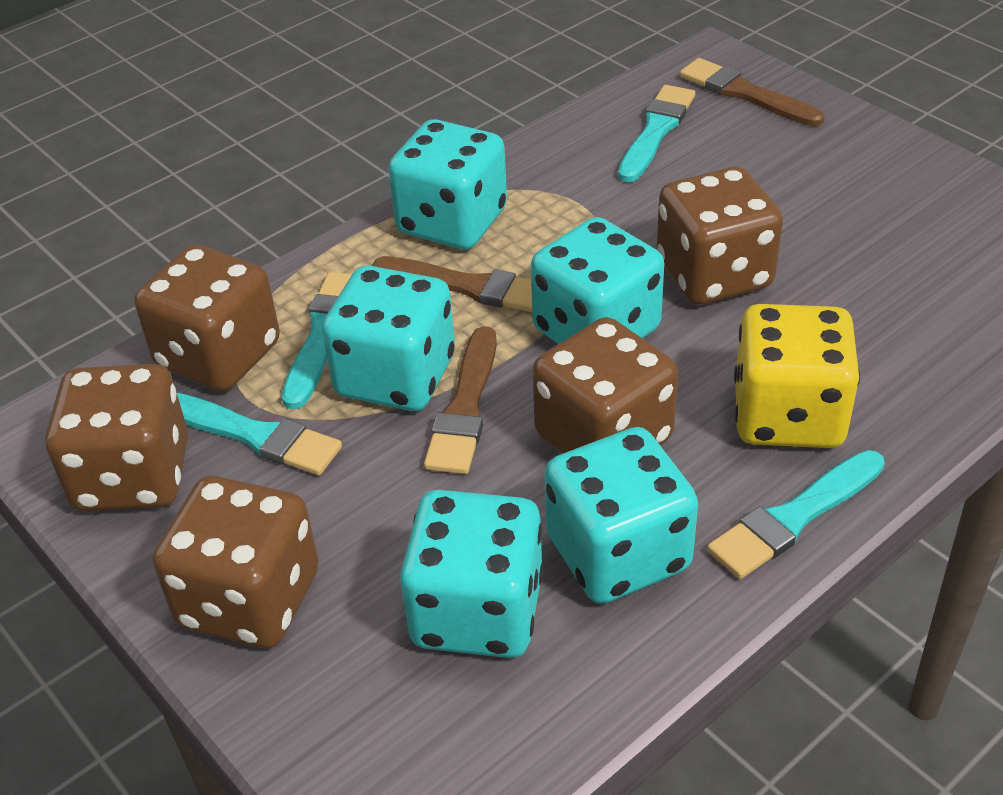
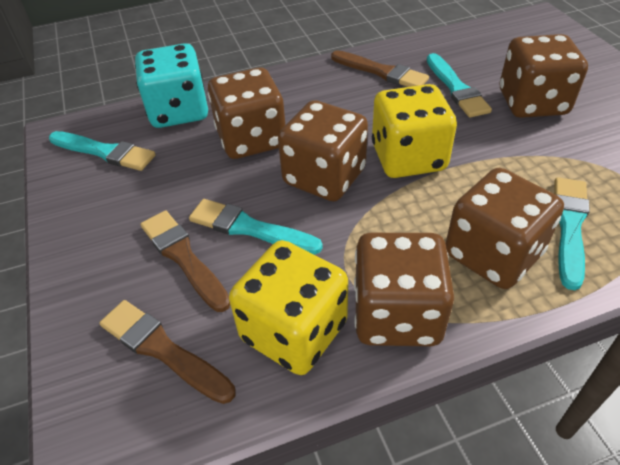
turquoise dice: [322,266,455,411] [388,119,507,249] [400,490,544,658] [531,217,664,344] [544,427,698,604] = 5 -> [135,43,208,128] = 1
yellow dice: [734,304,860,448] = 1 -> [229,240,348,375] [372,84,457,178] = 2

